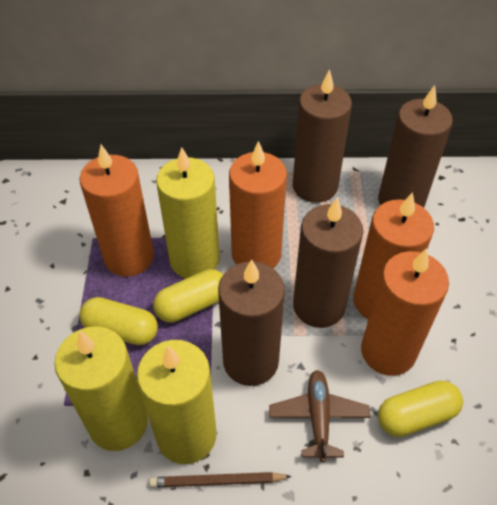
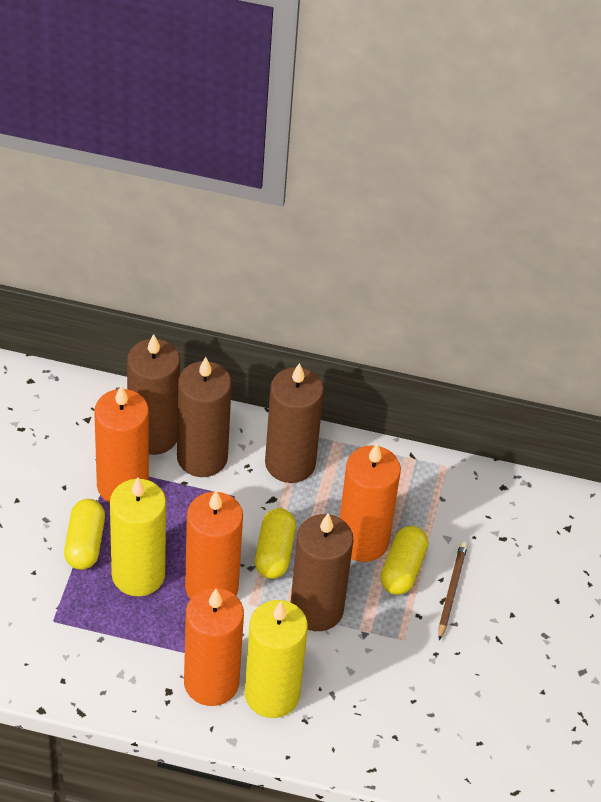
brown plane: [269,370,371,462] = 1 -> none = 0
yellow candle: [54,326,148,451] [137,340,217,464] [156,147,220,278] = 3 -> [110,477,166,596] [245,600,308,718] = 2

